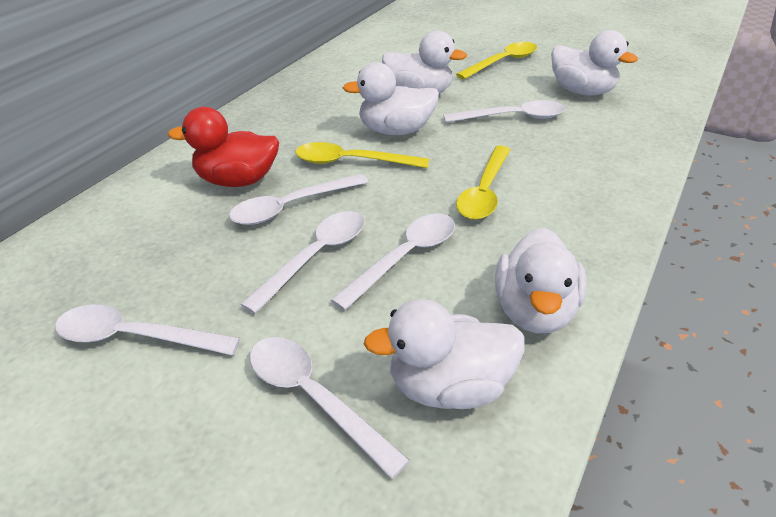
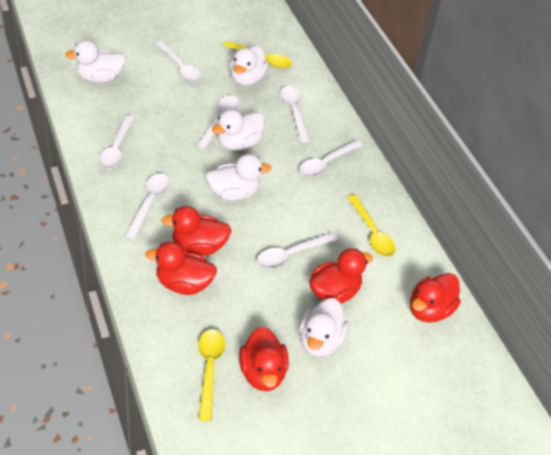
red duck: [168,107,279,187] = 1 -> [145,242,217,295] [161,206,232,256] [239,327,289,391] [309,248,373,304] [410,273,461,323] = 5
white spoon: [55,305,240,355] [229,174,368,225] [240,211,364,314] [250,337,410,479] [331,213,455,311] [443,100,565,123] = 6 -> [98,115,134,169] [125,173,170,239] [156,40,201,83] [197,95,240,149] [257,232,338,269] [280,86,310,143] [299,140,362,177] = 7

